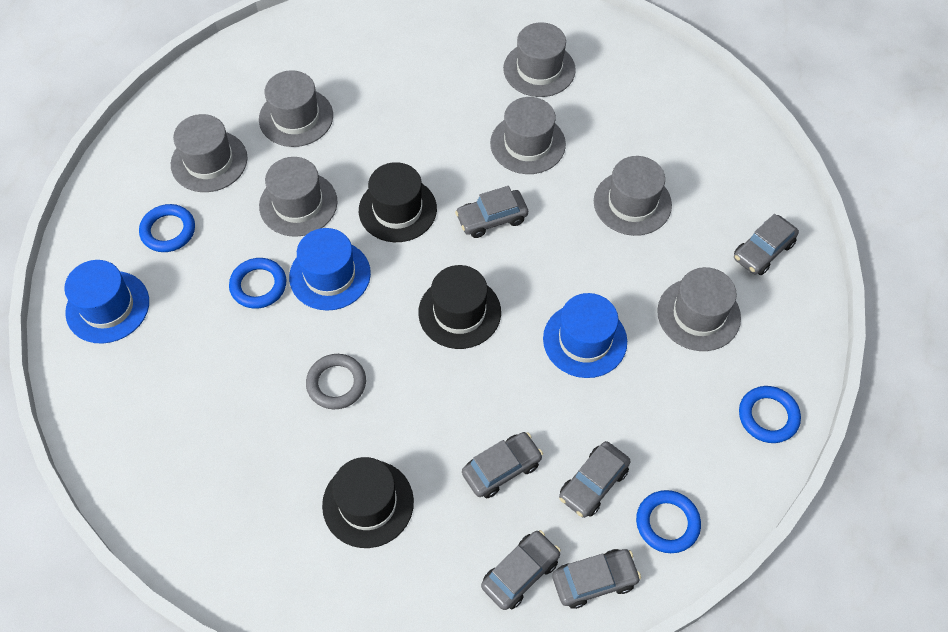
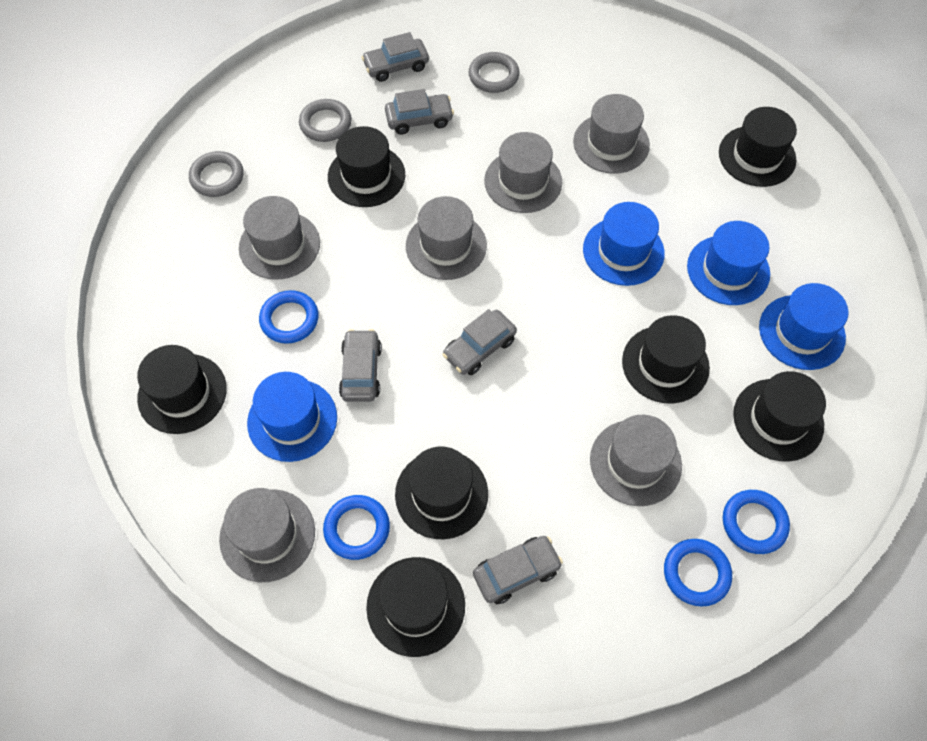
black hat: [322,457,414,548] [359,162,437,242] [418,265,501,349] = 3 -> [137,345,227,434] [328,126,405,207] [366,557,465,657] [395,446,488,539] [622,315,710,404] [719,107,797,187] [733,371,826,461] = 7
blue hat: [64,260,149,344] [289,228,371,311] [543,293,627,378] = 3 -> [247,372,337,462] [583,202,665,286] [687,221,770,305] [759,283,848,370] = 4
grey car: [455,186,528,238] [462,432,543,498] [481,530,561,610] [552,549,641,609] [559,441,631,518] [734,214,799,275] = 6 -> [339,329,382,402] [361,32,429,82] [385,89,454,135] [443,309,517,375] [473,536,563,604] = 5
grey hat: [171,114,248,192] [259,70,333,147] [259,157,337,237] [490,97,566,174] [503,22,576,97] [594,156,672,236] [657,267,741,351] = 7 -> [219,488,315,582] [239,196,320,280] [406,196,487,280] [484,132,562,213] [573,94,650,174] [590,415,682,506] = 6
grey ring: [306,354,366,409] = 1 -> [189,151,244,197] [299,99,352,142] [469,52,520,93] = 3

